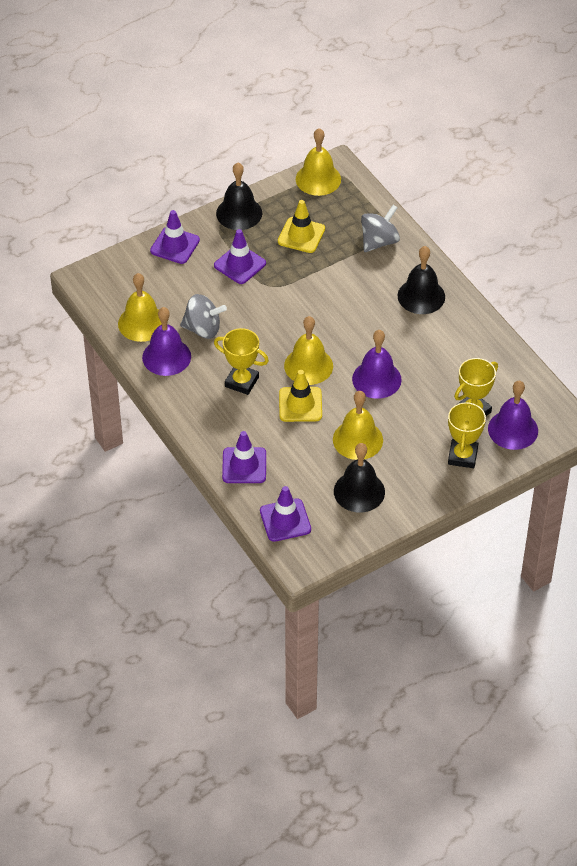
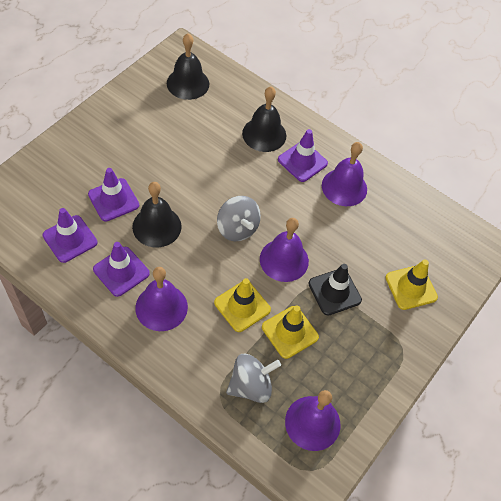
black traffic cone: none = 0 -> [308,264,362,316] = 1
purple bell: [142,307,191,376] [352,330,402,399] [488,381,538,450] = 3 -> [135,267,188,331] [260,218,309,282] [285,390,341,451] [322,142,367,206] = 4
yellow bell: [118,273,162,342] [284,316,333,385] [296,128,341,196] [333,391,383,460] = 4 -> none = 0
yellow traffic cone: [278,200,325,253] [279,370,322,422] = 2 -> [214,278,271,332] [262,305,319,359] [385,260,438,310] = 3
yellow trophy: [214,328,269,395] [448,400,486,468] [454,358,498,416] = 3 -> none = 0

